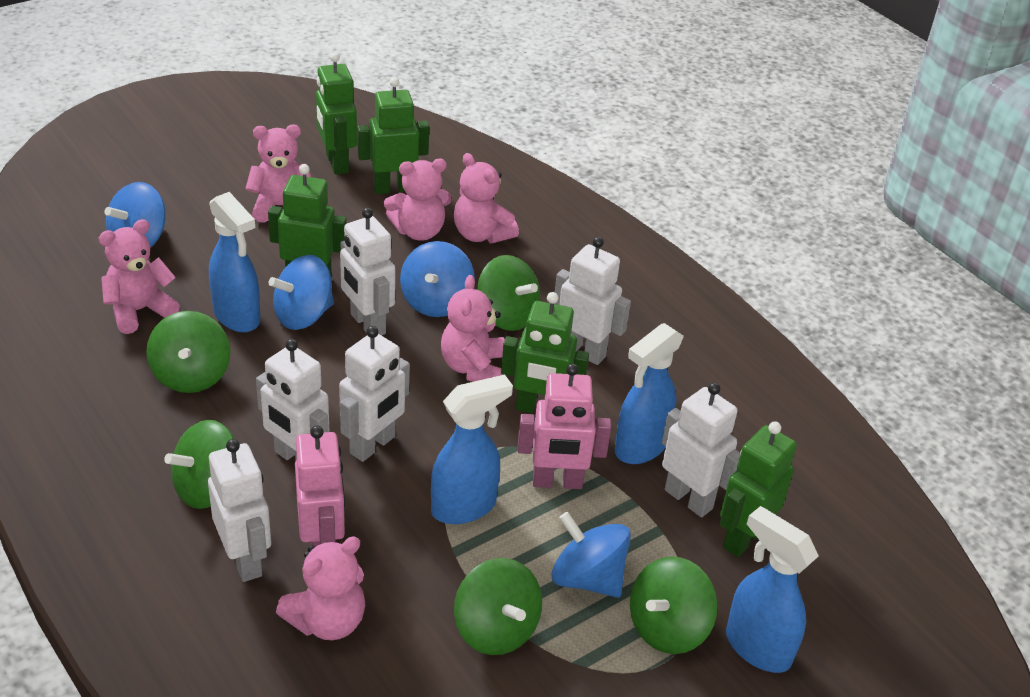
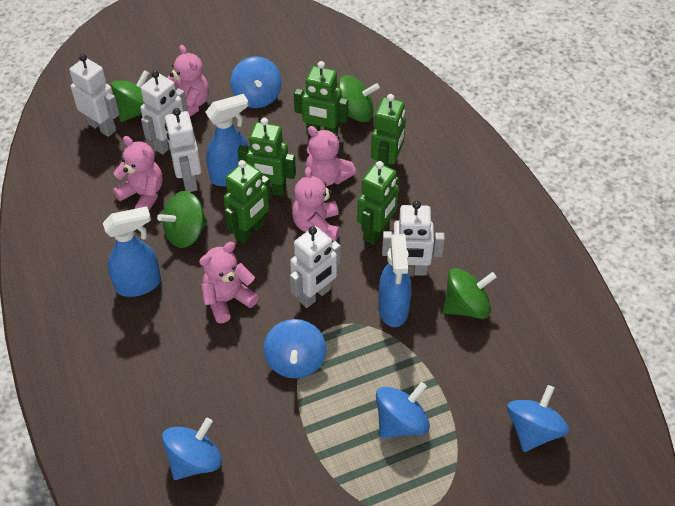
blue spinning top: [104,182,166,248] [269,255,334,330] [400,241,475,317] [552,512,631,598] = 4 -> [162,418,222,480] [230,56,282,108] [264,319,326,379] [376,382,430,438] [507,385,569,452] = 5
blue spray bottle: [209,192,260,332] [431,374,513,524] [615,323,684,464] [726,506,819,673] = 4 -> [103,206,161,297] [205,94,249,186] [378,234,411,327] = 3
green spinning top: [146,311,230,393] [164,420,234,509] [454,558,542,655] [478,255,540,331] [630,557,718,654] = 5 -> [110,70,149,122] [157,191,207,248] [338,75,380,122] [443,268,497,319] = 4
pink robot: [295,425,345,547] [518,363,611,489] = 2 -> none = 0
pink teddy bear: [99,219,180,334] [245,125,311,223] [276,537,365,640] [384,159,452,241] [441,275,505,382] [454,153,519,243] = 6 -> [113,136,163,211] [168,45,209,116] [199,242,259,323] [292,167,339,241] [306,126,356,186] = 5
white robot: [208,439,271,582] [256,339,329,461] [339,326,410,462] [340,208,396,336] [554,237,631,365] [662,382,740,517] = 6 -> [69,54,120,137] [140,70,188,154] [165,108,202,192] [290,226,341,308] [382,201,445,276] = 5

